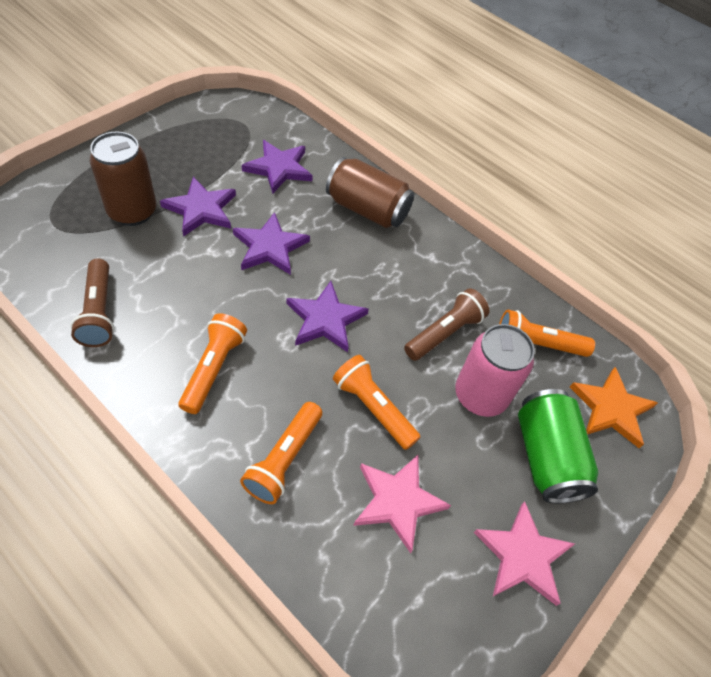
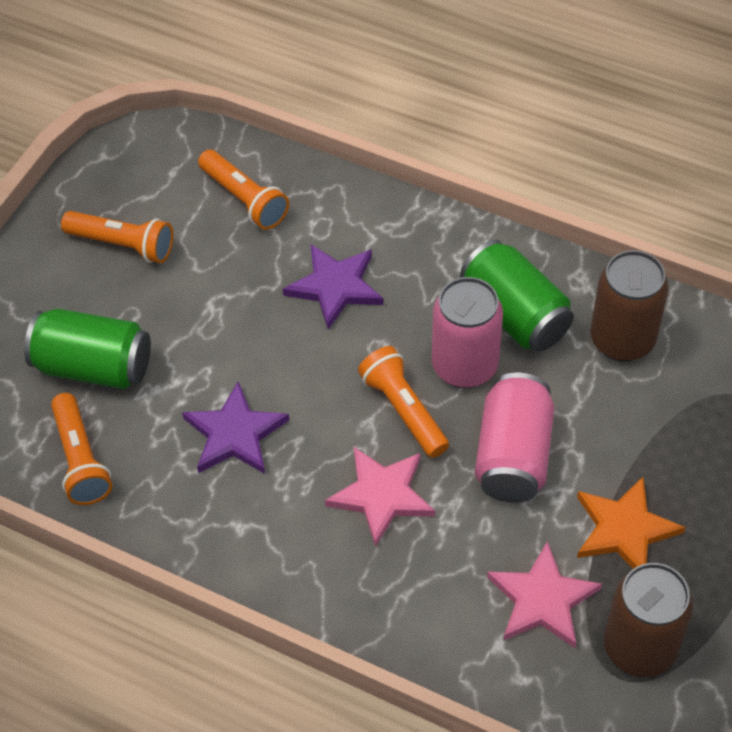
brown flashlight: [71,258,114,347] [404,288,490,361] = 2 -> none = 0
green can: [518,389,598,503] = 1 -> [24,308,151,389] [460,240,574,351] = 2
pink can: [455,324,535,417] = 1 -> [432,277,503,388] [475,373,555,503] = 2
purple star: [160,177,236,237] [233,212,310,275] [242,140,313,194] [286,281,369,352] = 4 -> [182,381,289,474] [283,244,384,330] = 2

